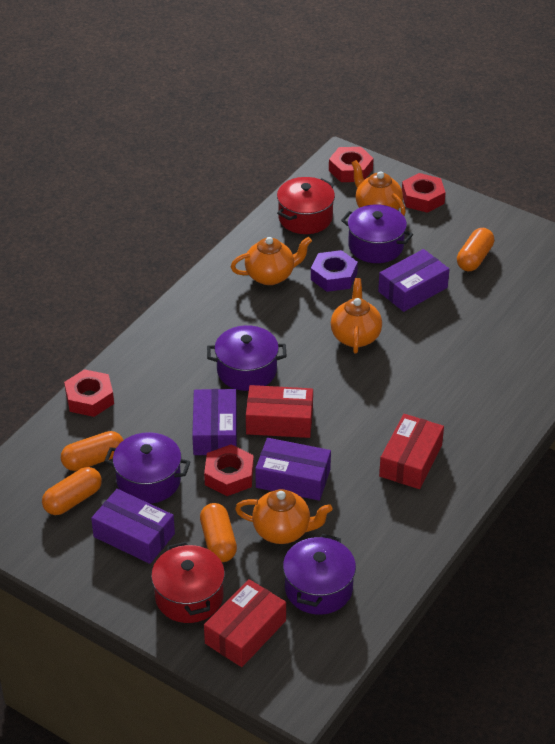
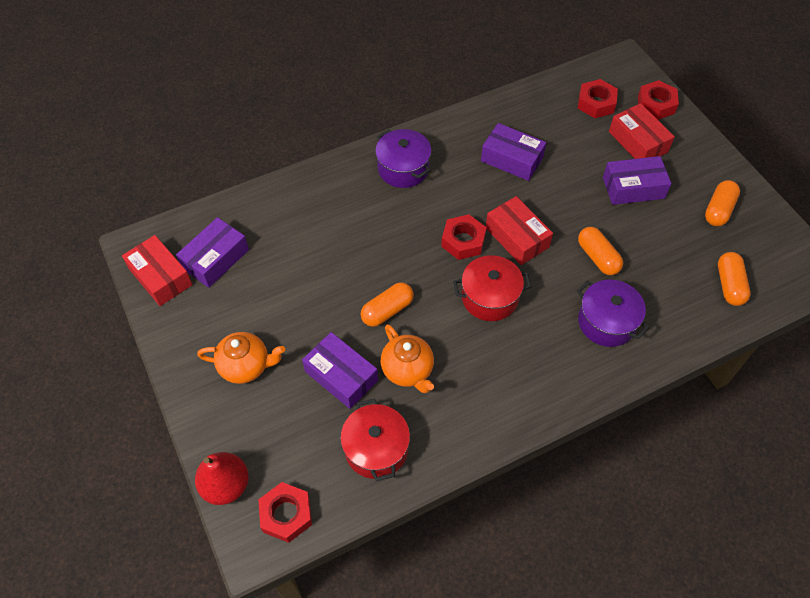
orange teapot: [231,237,312,285] [235,489,333,544] [331,278,382,354] [352,160,406,216] = 4 -> [197,332,285,384] [381,324,434,393] = 2
purple nut: [311,250,358,292] = 1 -> none = 0
purple pot: [104,432,190,504] [207,325,287,391] [283,534,356,615] [341,204,413,263] = 4 -> [375,129,431,188] [577,280,649,347] = 2
red pear: none = 0 -> [195,452,249,505] = 1

